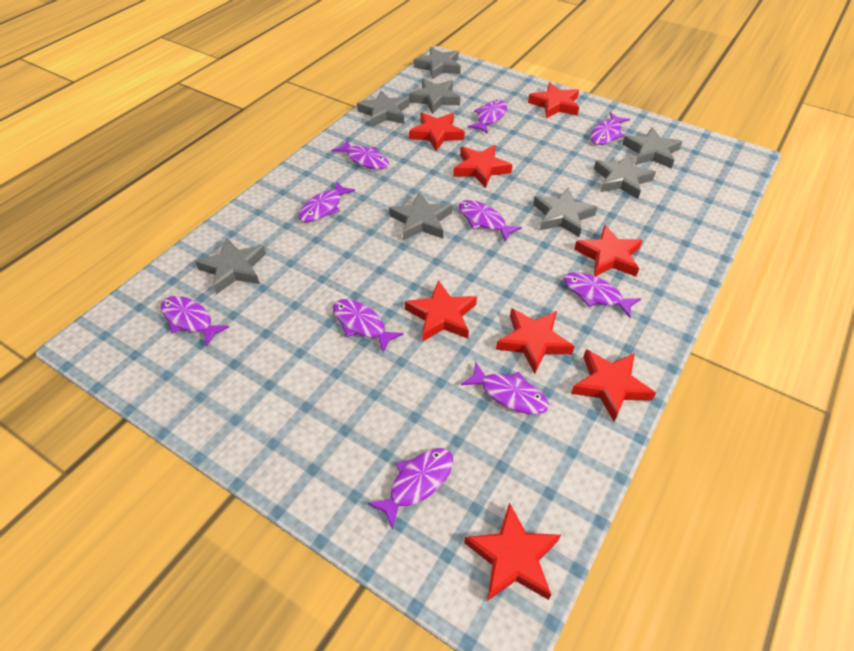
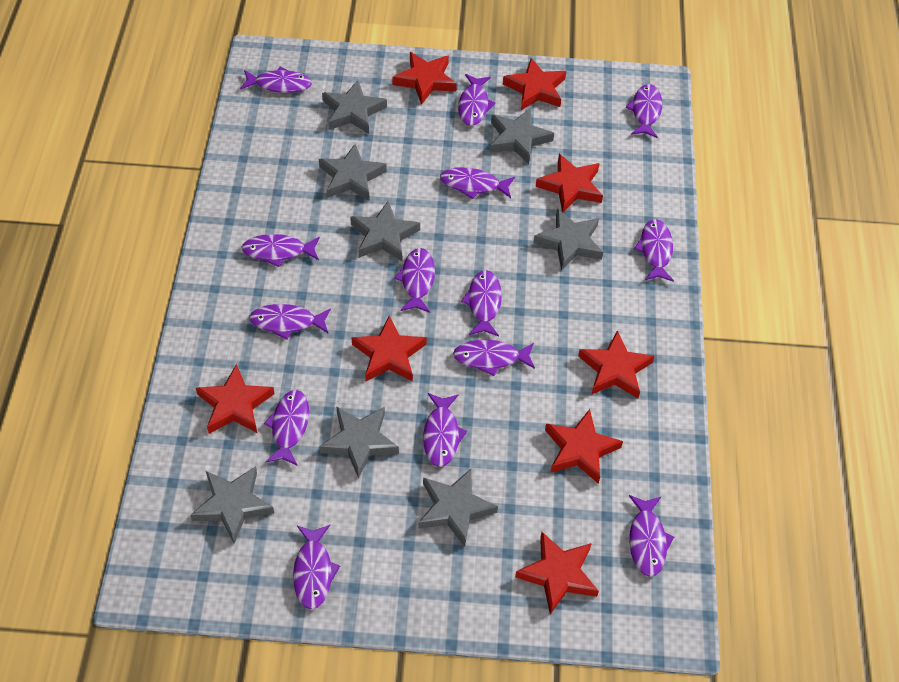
purple fish: [161,296,230,346] [299,181,355,222] [332,140,389,169] [333,299,404,352] [367,448,453,530] [459,200,522,242] [461,362,549,414] [468,99,507,134] [563,272,641,318] [590,112,630,145] = 10 -> [240,67,312,93] [241,234,320,267] [249,304,331,340] [264,390,309,466] [293,525,340,609] [394,248,435,313] [423,393,467,467] [440,167,515,199] [453,340,535,376] [458,74,495,126] [461,270,502,336] [626,84,662,138] [629,495,674,577] [634,219,674,282] = 14

